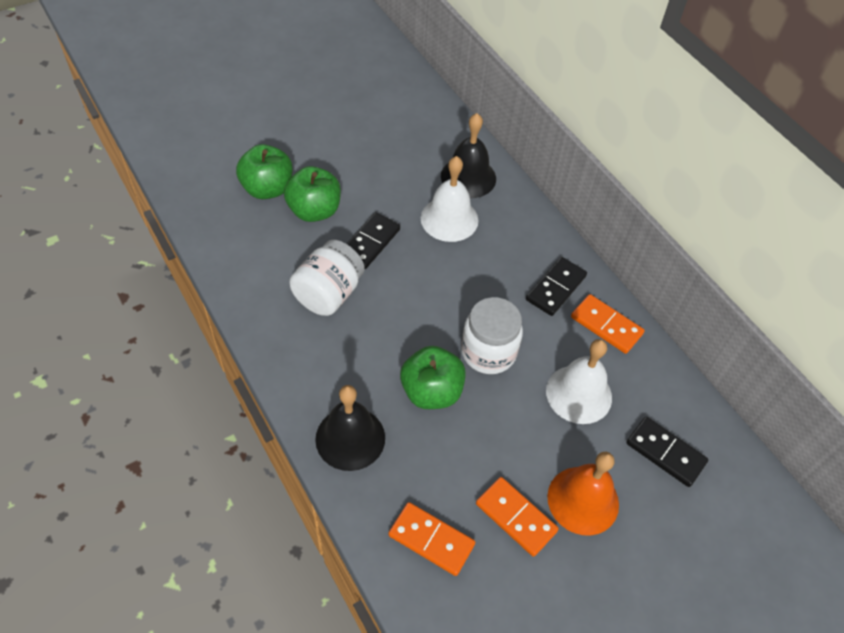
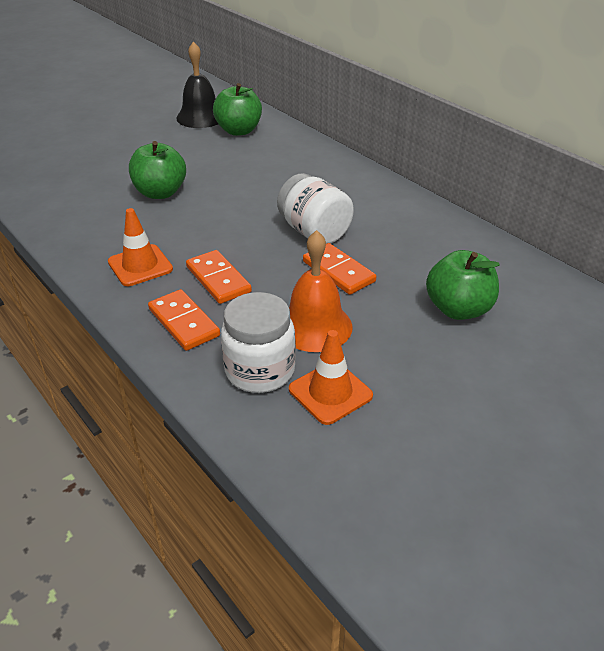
black bell: [315,385,385,471] [441,113,496,198] = 2 -> [176,41,218,128] = 1
black domino: [347,212,400,269] [526,257,587,316] [626,417,708,487] = 3 -> none = 0
orange traffic cone: none = 0 -> [108,208,173,286] [289,330,373,425] = 2
white bell: [421,156,478,242] [546,339,612,424] = 2 -> none = 0

